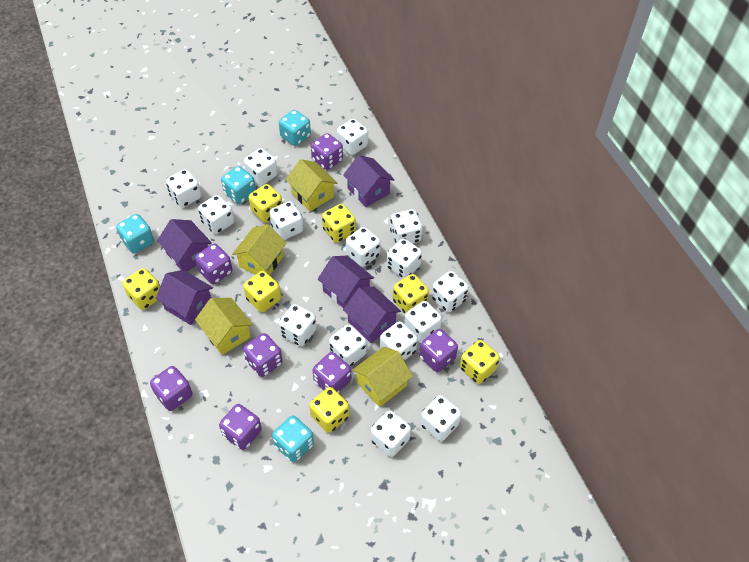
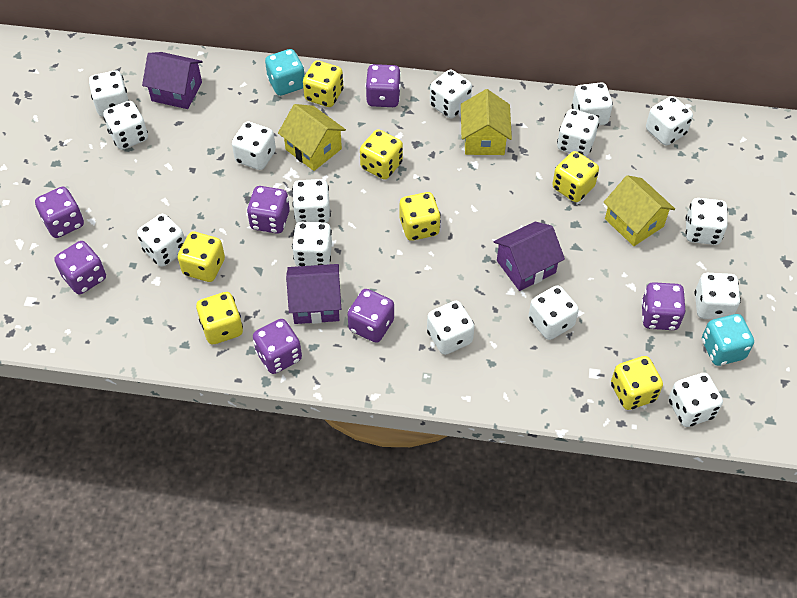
purple house: [155,270,213,325] [157,219,212,272] [318,256,374,308] [343,155,394,207] [343,286,401,343] = 5 -> [142,52,203,109] [286,264,341,324] [494,221,565,291] = 3
turquoise dice: [116,214,154,254] [221,166,256,204] [272,415,314,462] [279,110,311,146] = 4 -> [265,49,305,96] [702,314,754,366] = 2
yellow house: [195,298,253,355] [232,224,287,275] [286,159,337,211] [352,347,413,407] = 4 -> [278,104,346,171] [461,89,512,155] [603,175,675,246] = 3

